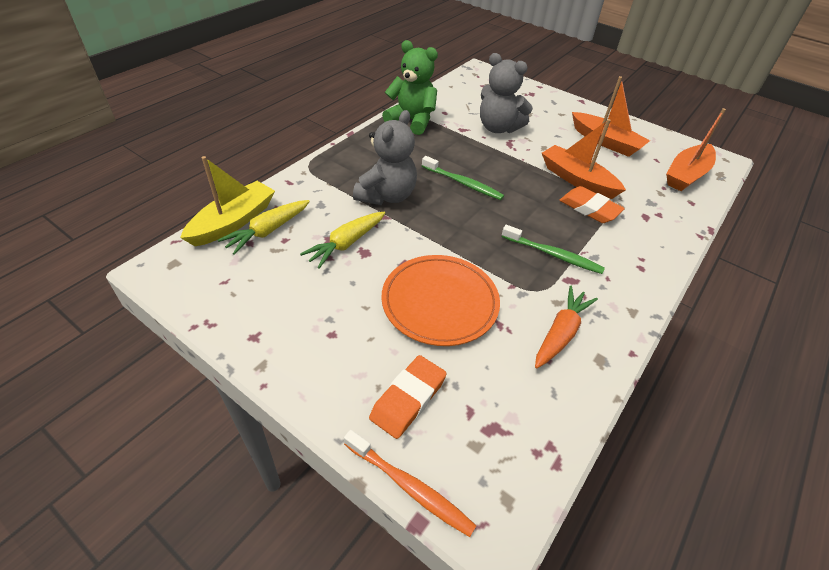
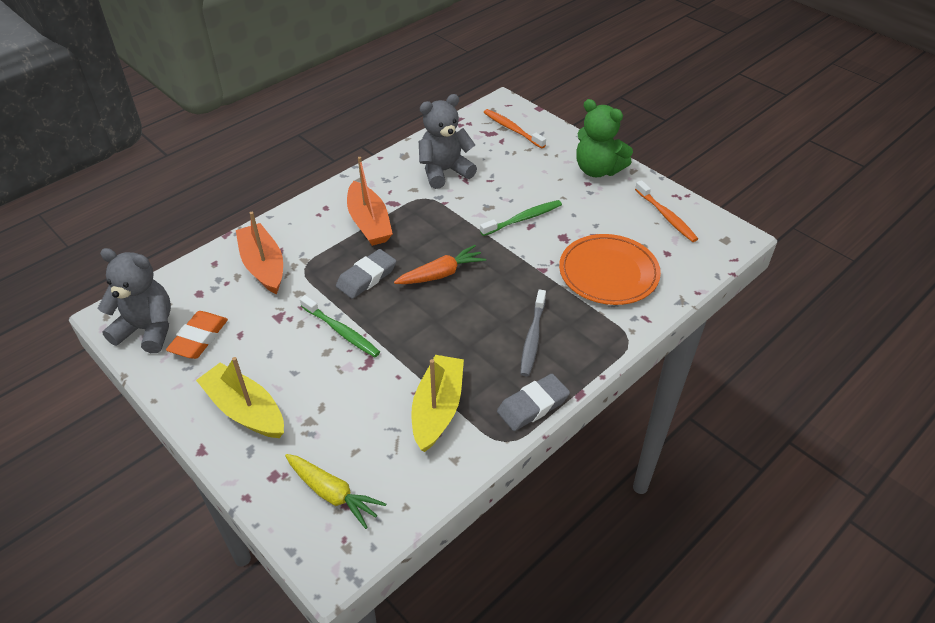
grey eraser: none = 0 -> [336,249,396,299] [497,374,570,431] = 2
grey toothbrush: none = 0 -> [520,290,546,377] = 1
orange boat: [542,119,626,199] [572,76,650,157] [666,108,726,191] = 3 -> [236,212,283,294] [347,157,393,246] = 2
orange eraser: [369,355,447,439] [559,186,625,223] = 2 -> [166,311,228,359] = 1
orange toothbrush: [344,430,477,537] = 1 -> [484,109,546,149] [635,180,698,242] = 2
yellow boat: [180,156,275,246] = 1 -> [196,357,284,438] [411,355,464,452] = 2
yellow carrot: [218,200,310,255] [300,211,385,269] = 2 -> [285,454,386,529] = 1

